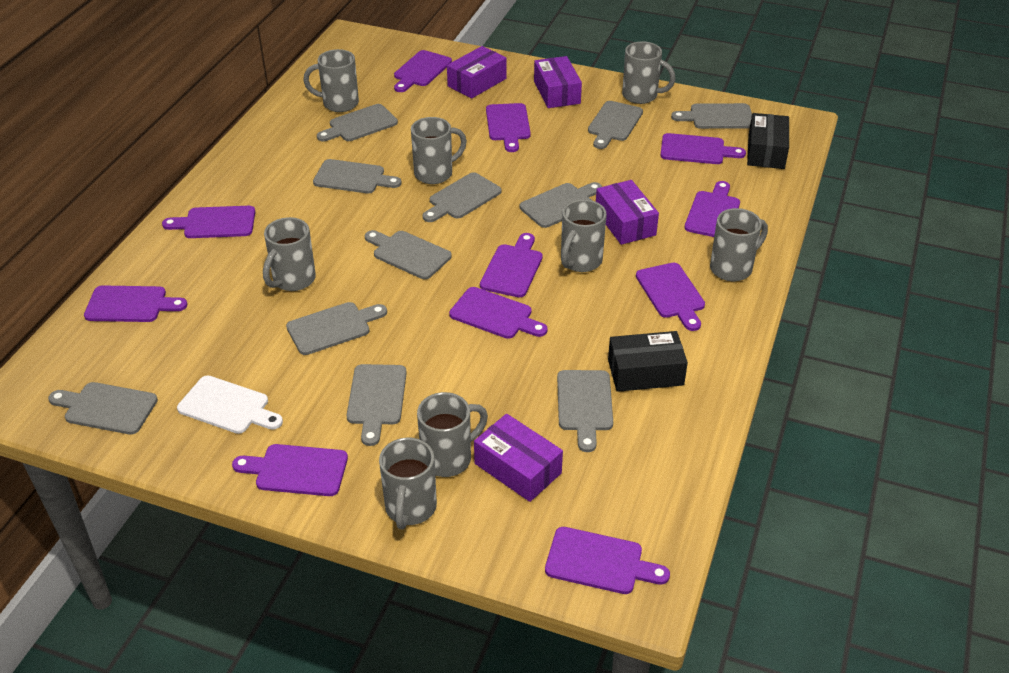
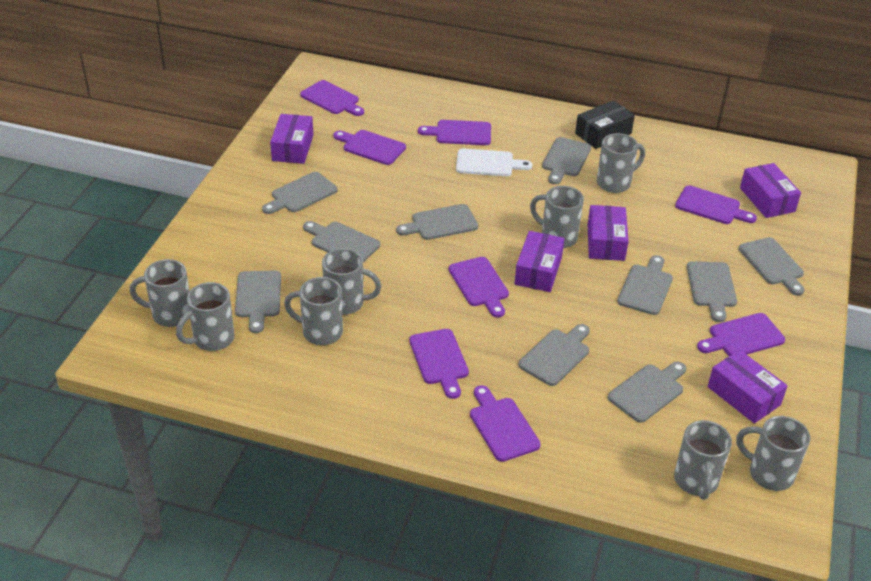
black box: [608,331,688,392] [747,113,789,169] = 2 -> [575,100,635,149] = 1
grey cutting board: [48,382,158,435] [286,302,387,355] [313,159,402,193] [317,104,398,141] [347,364,407,446] [365,230,452,279] [423,172,502,222] [520,182,602,228] [557,370,613,452] [588,101,643,149] [671,103,752,129] = 11 -> [235,270,281,333] [262,172,337,214] [303,221,380,262] [396,204,478,240] [518,324,590,386] [542,137,591,184] [608,362,686,423] [617,255,673,315] [687,261,737,322] [739,237,805,295] = 10
purple box: [447,46,507,98] [474,414,563,502] [534,56,582,108] [596,180,659,245] = 4 -> [270,114,314,164] [515,231,564,292] [588,205,629,261] [708,350,788,424] [740,163,801,218] = 5
purple cutting board: [84,285,187,322] [162,206,255,238] [232,444,348,496] [394,50,452,92] [449,287,548,339] [480,233,543,297] [486,103,531,152] [545,527,670,594] [636,263,705,331] [660,133,746,164] [684,181,740,237] = 11 -> [300,80,364,116] [333,130,406,165] [409,329,469,399] [418,120,491,145] [449,257,509,318] [470,385,541,462] [675,185,757,224] [697,313,785,356] = 8

